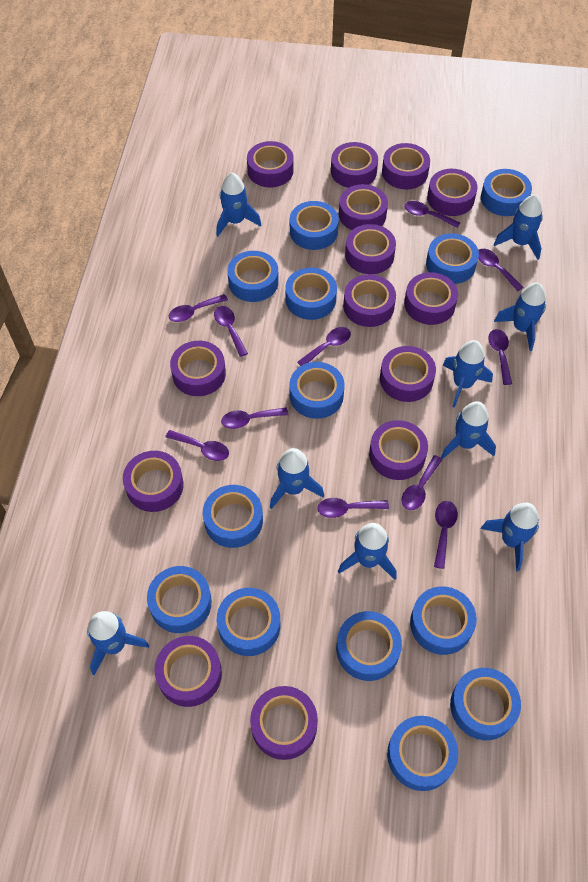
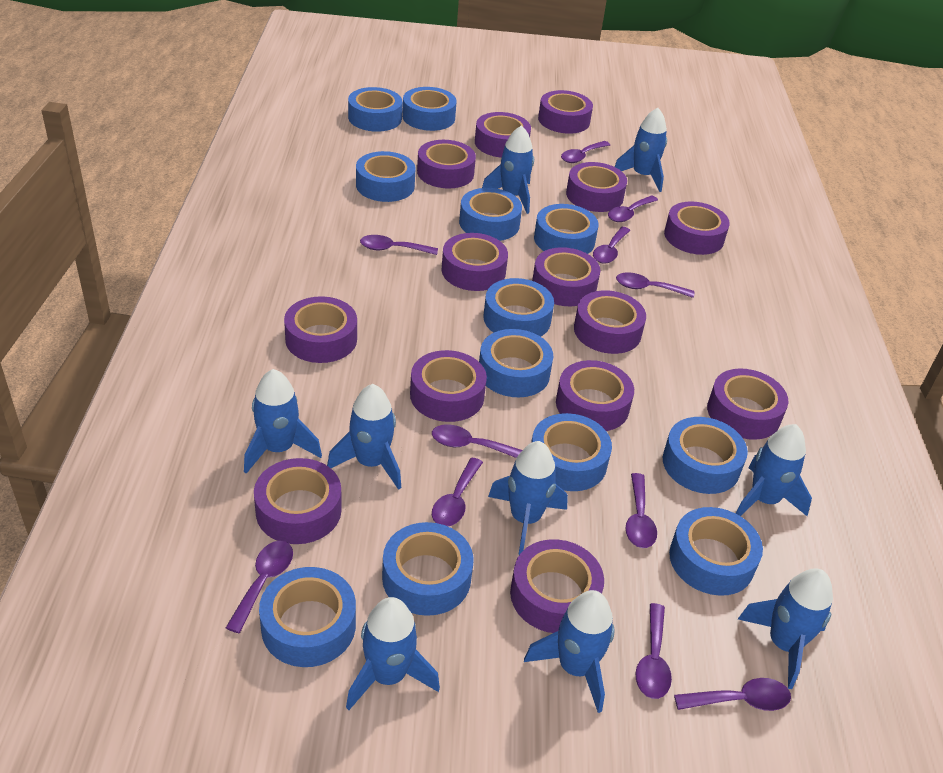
blue tape: [147,566,212,633] [203,485,263,548] [217,588,281,656] [227,251,279,302] [285,268,337,320] [289,362,345,419] [290,201,339,250] [336,611,402,681] [387,716,458,791] [410,586,477,655] [426,233,479,284] [450,668,521,740] [481,169,532,216] = 13 -> [259,567,356,667] [348,87,403,132] [356,151,416,202] [382,522,474,616] [402,87,457,131] [459,188,522,241] [479,329,554,397] [483,278,554,337] [531,413,612,491] [534,204,599,254] [663,417,748,494] [669,507,763,596] = 12

